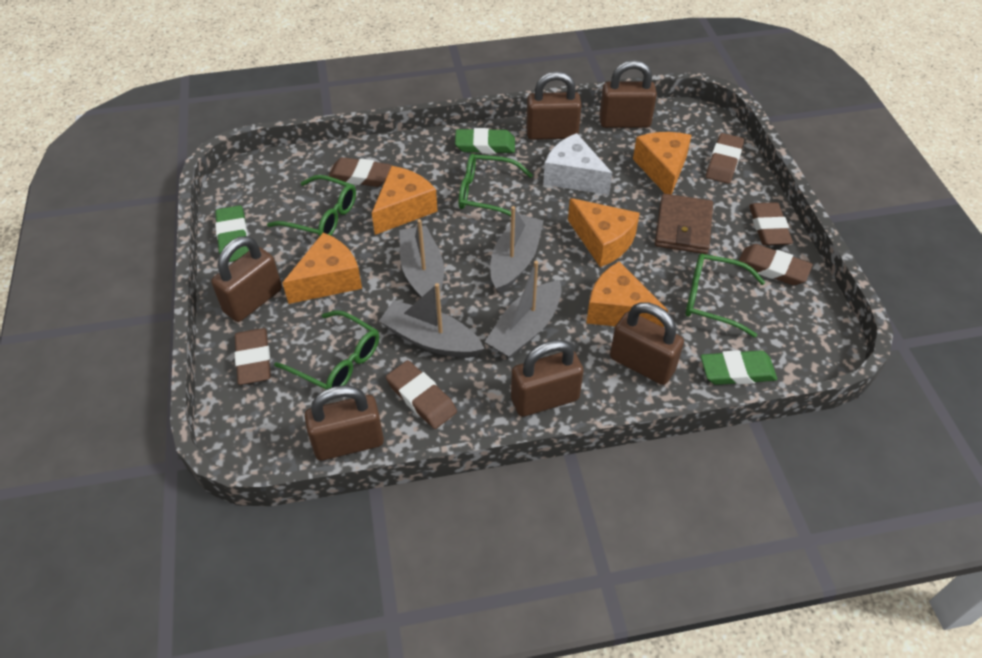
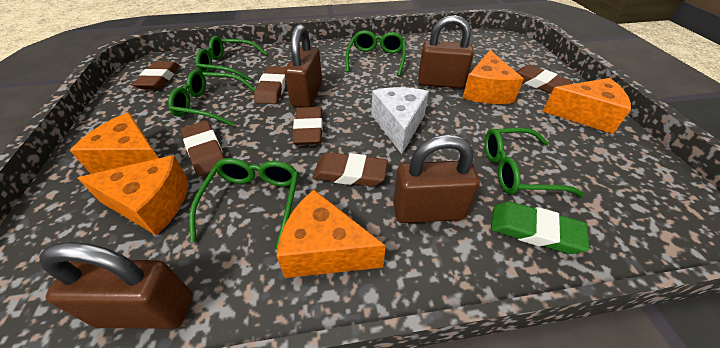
brown padlock: [211,236,282,322] [304,385,384,461] [511,340,584,417] [526,71,582,140] [600,60,657,128] [610,302,684,385] = 6 -> [39,242,192,329] [284,24,322,107] [393,134,480,223] [418,15,474,88] = 4
brown wallet: [655,194,713,254] = 1 -> none = 0
green eraser: [215,205,249,262] [455,128,515,154] [701,350,777,385] = 3 -> [491,201,590,254] = 1
green glasses: [267,175,356,237] [274,310,379,389] [459,154,533,216] [686,254,765,338] = 4 -> [168,70,255,126] [189,158,299,249] [195,36,268,81] [345,30,406,76] [484,128,584,197] = 5
grey boat: [379,283,485,358] [399,219,444,298] [485,261,562,358] [490,206,544,293] = 4 -> none = 0

